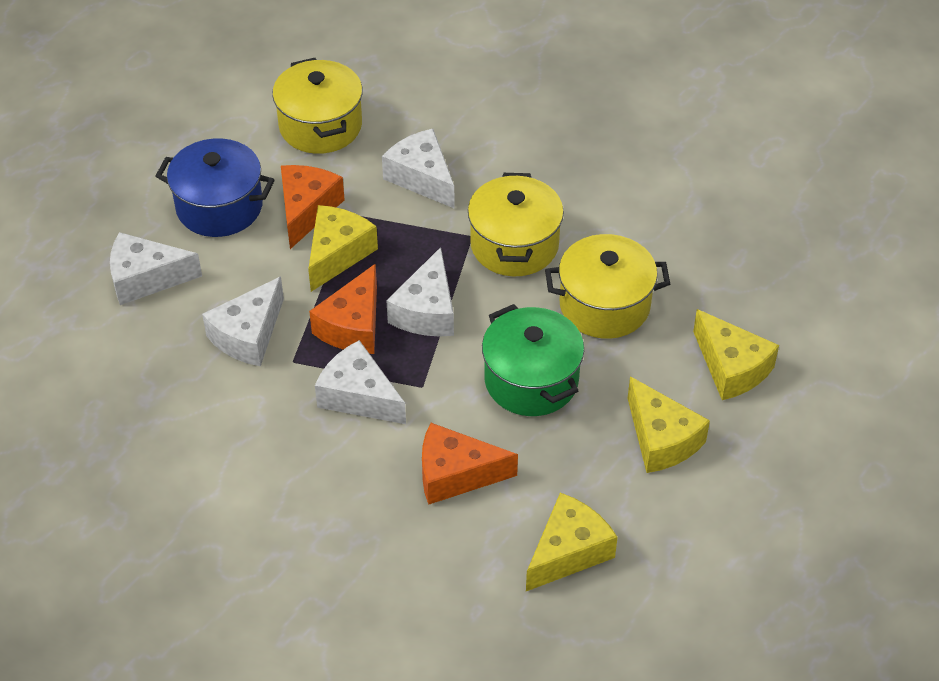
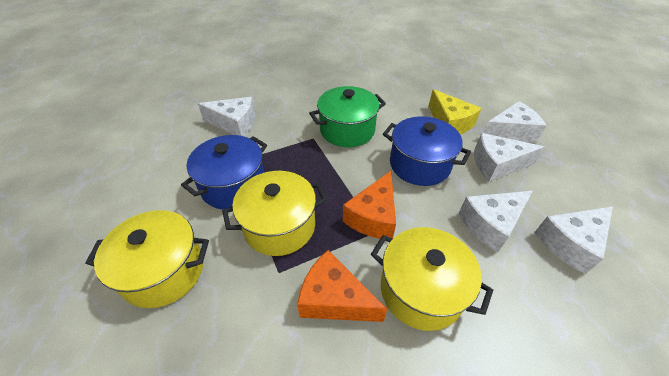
blue pot: [156,138,274,237] = 1 -> [181,135,267,210] [383,116,471,186] = 2
orange cheese: [281,165,345,249] [309,263,377,354] [422,423,518,505] = 3 -> [297,250,387,322] [343,171,396,239] = 2
yellow cheese: [308,205,378,292] [526,492,618,591] [628,376,710,473] [693,309,779,400] = 4 -> [429,89,481,134] = 1

